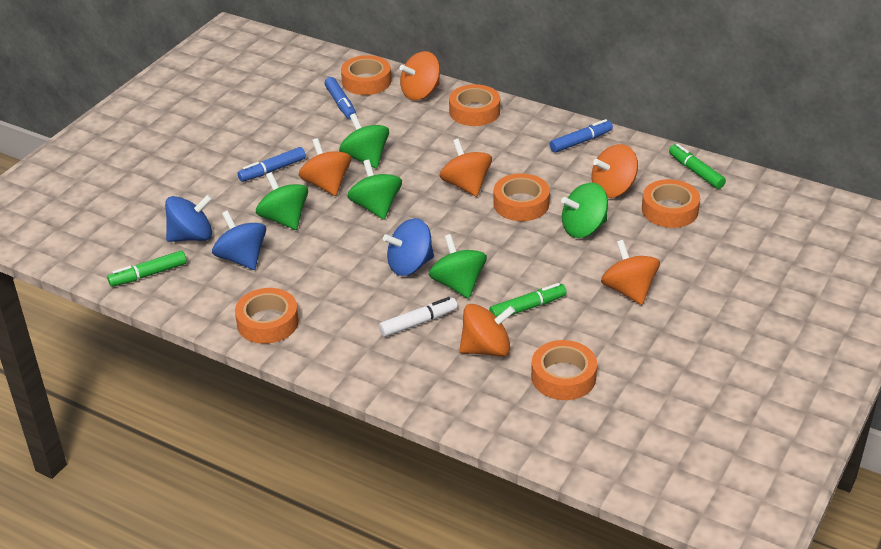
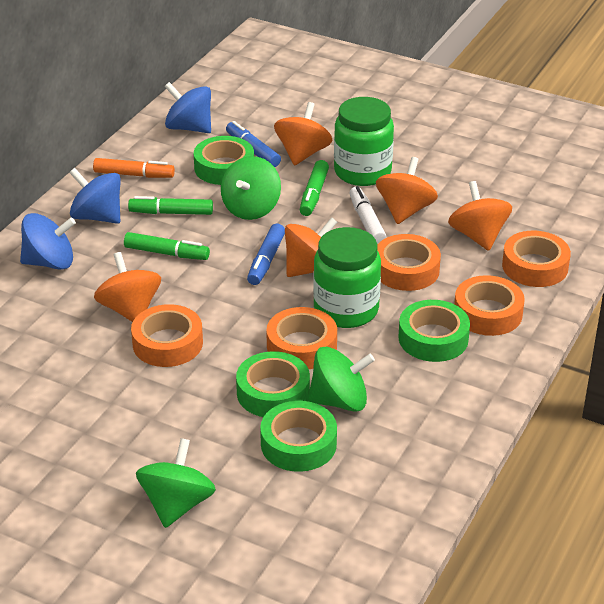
blue marker: [238,147,306,182] [324,77,356,120] [550,119,613,153] = 3 -> [226,121,281,167] [247,224,285,285] = 2
green jar: none = 0 -> [313,227,381,328] [334,97,394,186] = 2
green spinning top: [256,172,308,230] [339,113,389,168] [347,159,402,220] [429,234,487,299] [561,183,608,238] = 5 -> [136,438,216,528] [221,156,281,220] [308,347,375,412] = 3
green tape: none = 0 -> [194,136,254,185] [236,351,310,417] [260,401,337,472] [399,300,470,362] = 4
orange marker: none = 0 -> [93,158,175,178] = 1
orange spinning top: [298,138,351,196] [400,51,440,100] [440,139,492,197] [459,304,515,357] [591,144,638,198] [601,240,660,305] = 6 -> [94,252,161,322] [274,102,333,166] [285,217,337,277] [376,157,438,224] [448,181,512,251] = 5
orange tape: [235,288,299,344] [341,55,391,95] [449,84,500,126] [493,173,550,221] [531,340,597,400] [642,179,700,228] = 6 -> [131,304,203,367] [266,307,337,369] [377,234,441,291] [454,275,525,336] [502,231,571,287] = 5

